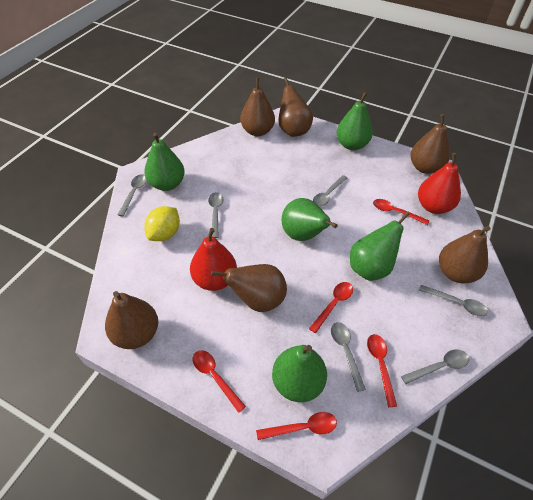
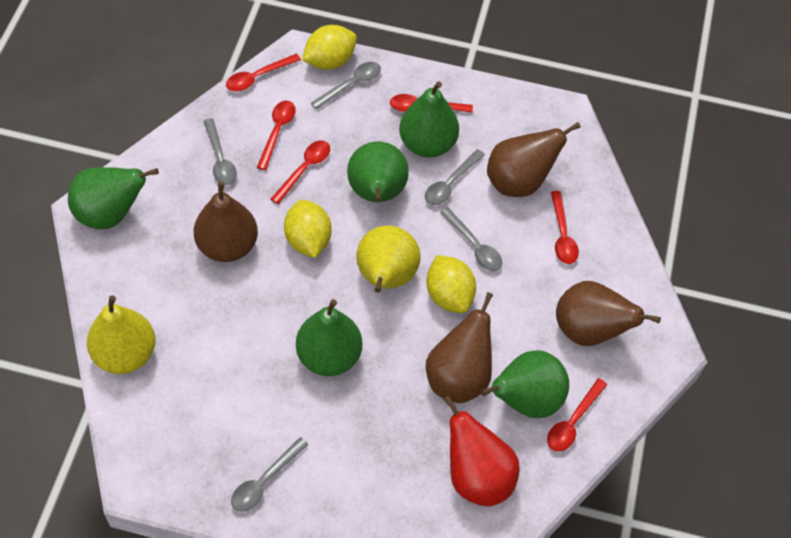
brown pear: [105,291,158,349] [211,264,287,312] [240,78,275,136] [278,77,313,137] [411,114,450,174] [439,226,491,284] = 6 -> [194,182,258,262] [426,292,493,403] [487,122,581,197] [556,281,661,346] = 4
grey spoon: [118,174,147,216] [208,192,223,238] [313,175,347,207] [331,322,366,392] [401,350,469,384] [419,285,488,316] = 6 -> [203,118,237,185] [231,437,309,512] [311,62,381,109] [425,149,485,205] [440,207,502,271] = 5
red pear: [190,228,237,291] [418,153,461,214] = 2 -> [443,396,520,506] = 1
red spoon: [193,350,246,413] [256,412,337,440] [309,282,353,333] [367,334,397,407] [373,199,429,225] = 5 -> [226,54,301,91] [257,101,296,170] [271,141,330,204] [390,94,473,113] [547,378,607,451] [551,191,579,264] = 6
yellow lemon: [144,206,180,241] = 1 -> [284,200,331,258] [302,25,357,70] [426,255,476,313] = 3
yellow pear: none = 0 -> [87,295,156,374] [356,226,421,293] = 2

